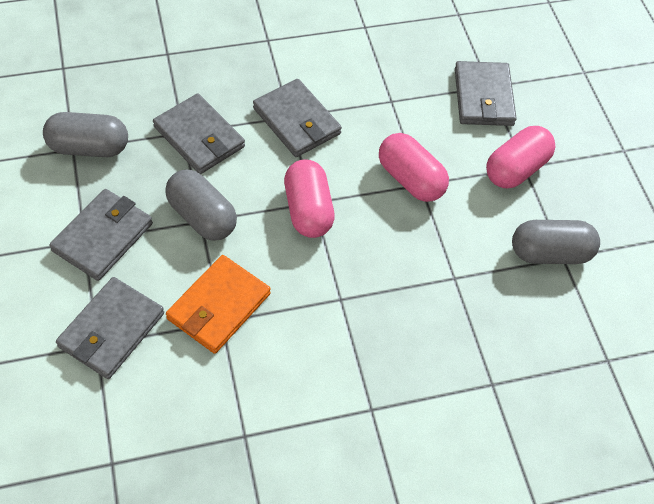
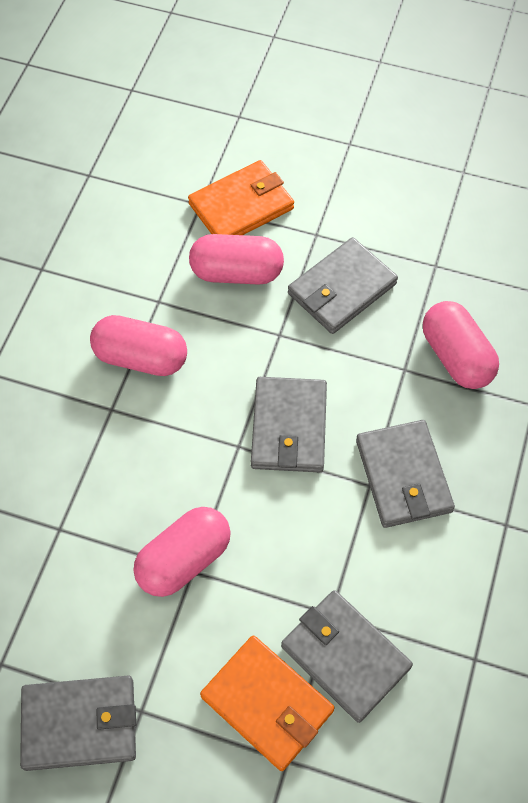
grey capsule: [43,112,128,157] [165,169,237,241] [512,220,600,264] = 3 -> none = 0
orange wallet: [166,255,271,354] = 1 -> [188,160,294,235] [200,635,335,771] = 2
pink capsule: [284,159,335,238] [379,133,449,202] [486,126,556,188] = 3 -> [90,315,187,376] [133,507,231,597] [189,234,284,285] [423,301,499,389] = 4

